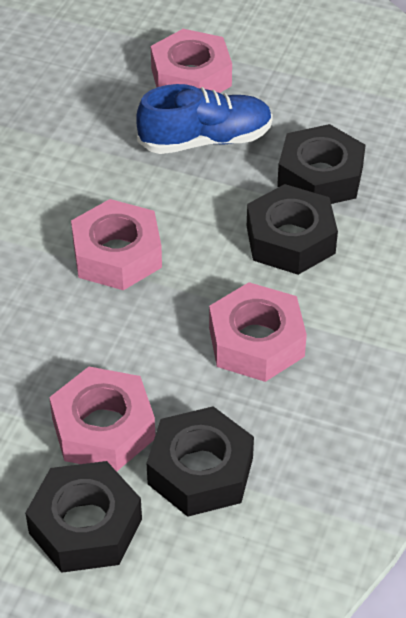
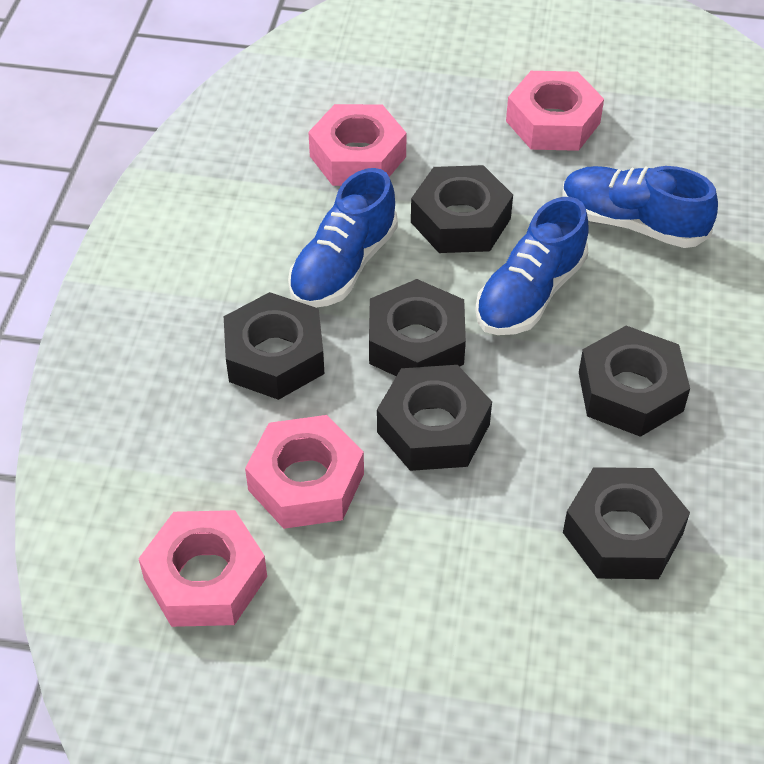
black nut: [25,461,142,573] [147,406,254,517] [247,184,338,275] [277,124,366,204] = 4 -> [224,292,324,400] [369,279,466,376] [377,365,492,471] [411,165,513,253] [563,467,690,579] [579,326,690,437] = 6
blue shoe: [137,84,273,154] = 1 -> [288,168,398,307] [475,197,589,335] [562,166,718,248] = 3

